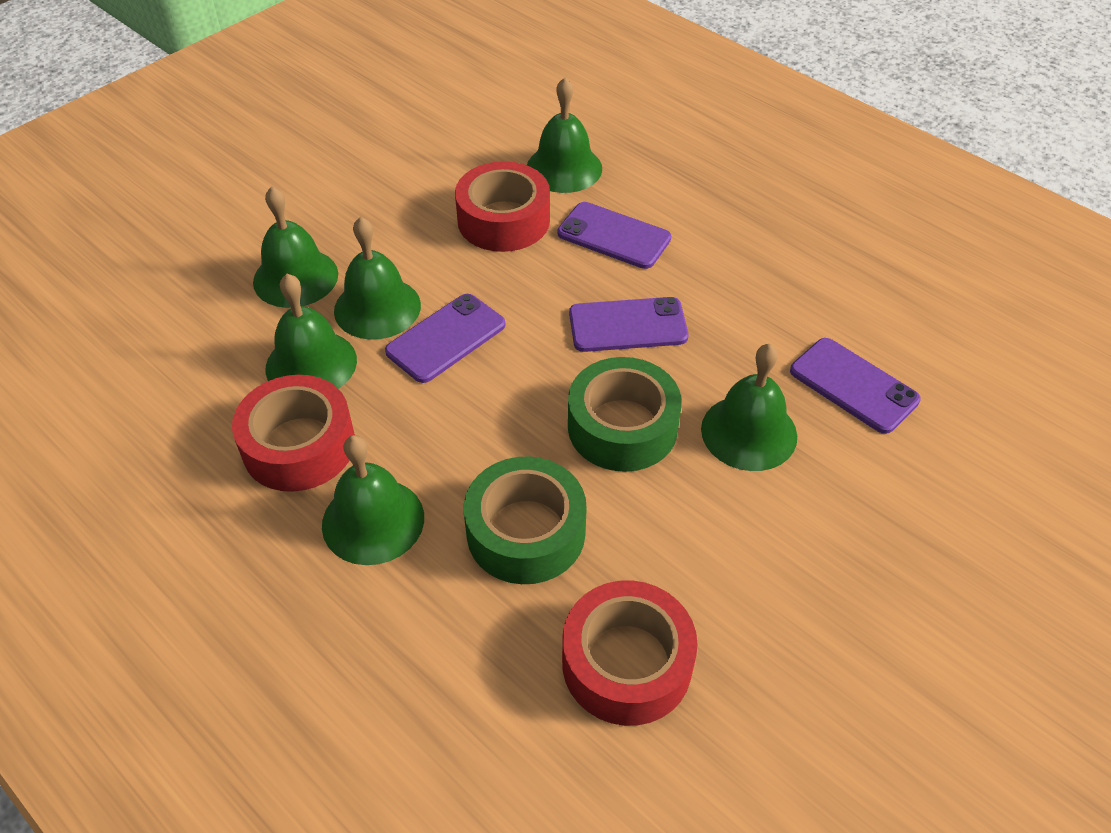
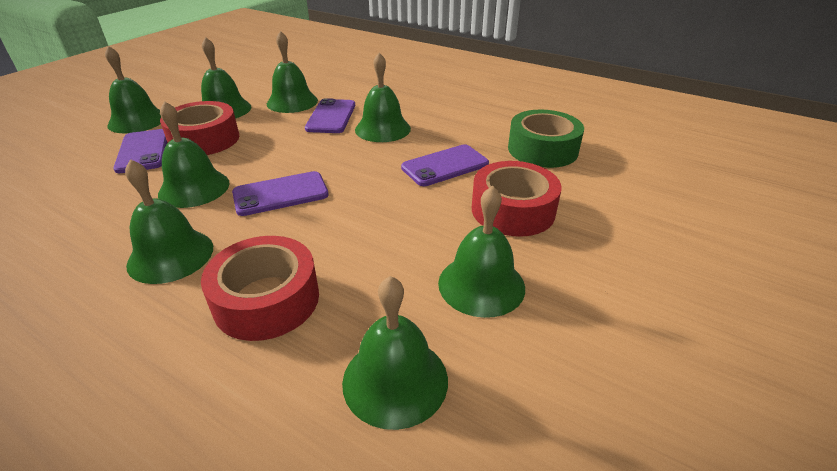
green bell: [253,186,338,308] [266,274,357,389] [322,435,424,565] [334,216,421,340] [527,77,602,193] [701,344,797,471] = 6 -> [105,46,161,133] [125,159,213,284] [158,101,230,208] [201,37,252,119] [267,31,318,113] [342,276,448,430] [355,53,411,142] [438,186,525,318] = 8
green tape: [464,456,587,584] [568,357,682,472] = 2 -> [508,110,584,168] = 1

